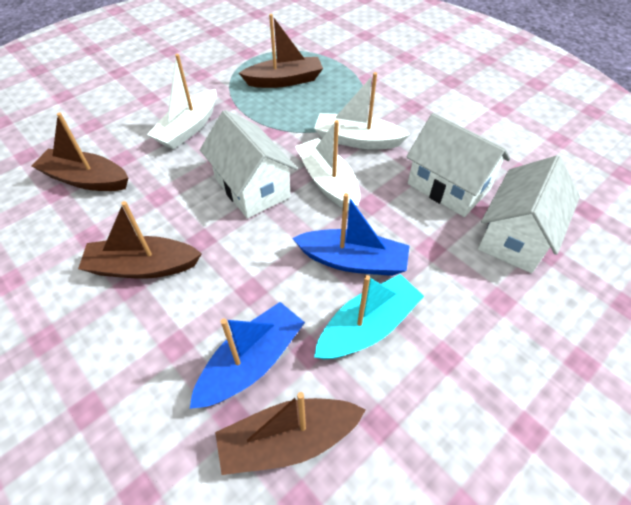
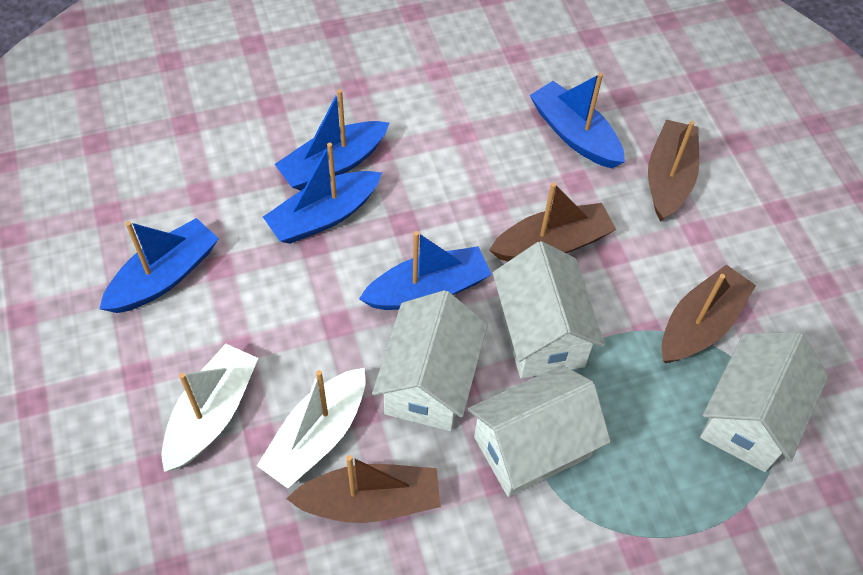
blue boat: [190,302,305,409] [292,193,410,276] = 2 -> [99,218,219,313] [263,143,382,244] [275,89,389,191] [359,231,492,310] [530,73,625,168] = 5
turquoise boat: [314,274,424,359] = 1 -> none = 0
white boat: [147,54,216,149] [295,120,360,211] [314,72,411,149] = 3 -> [161,343,258,472] [257,368,366,489] = 2
white house: [200,110,297,219] [406,113,510,217] [478,155,580,273] = 3 -> [372,290,488,431] [468,365,611,497] [493,241,605,379] [700,332,829,472] = 4

